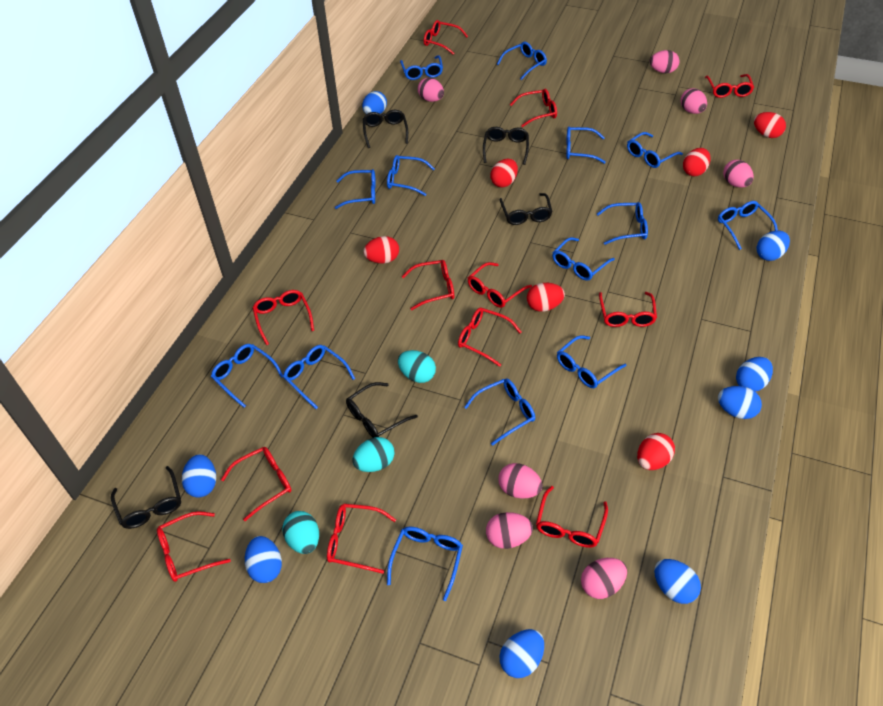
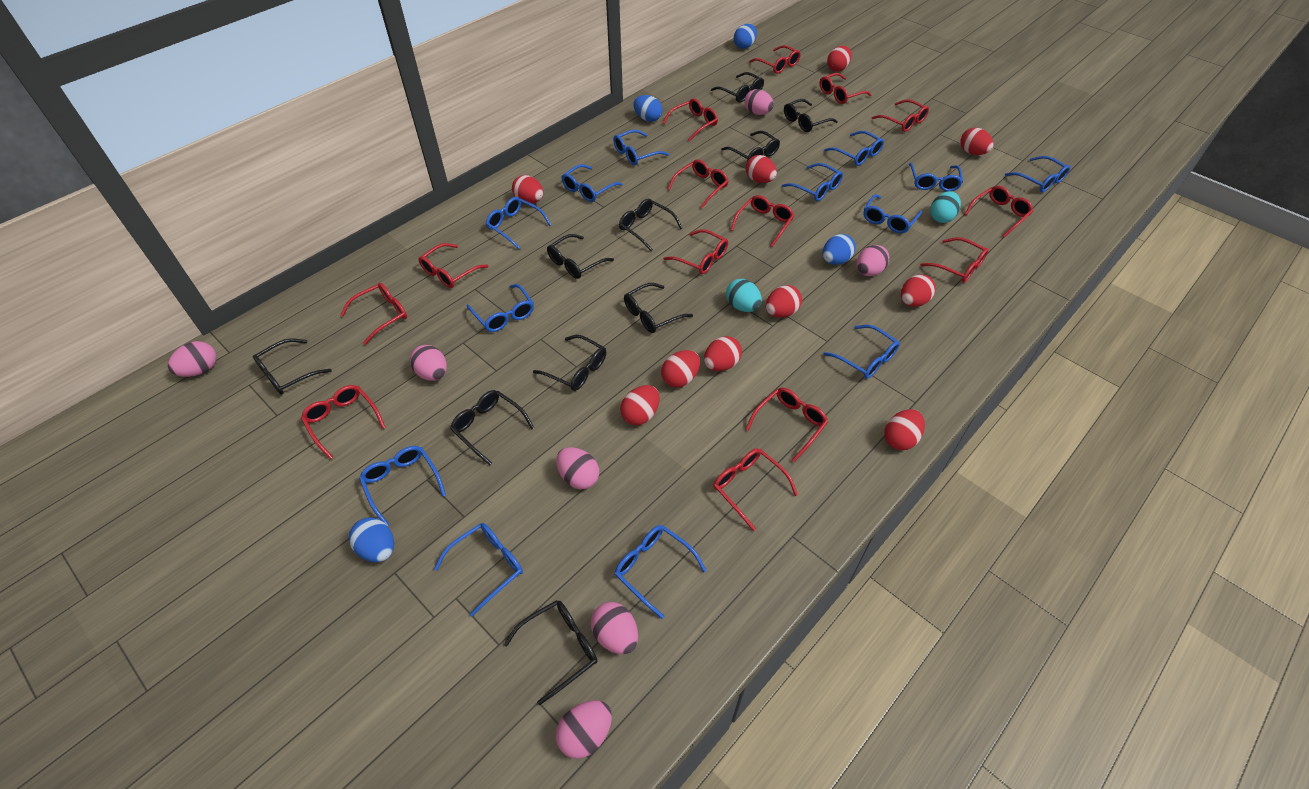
black glasses: [111,466,181,529] [346,382,418,438] [363,110,408,148] [483,127,529,165] [500,193,553,225] = 5 -> [253,338,332,395] [450,390,534,465] [504,600,597,705] [533,335,606,391] [547,234,614,279] [619,199,683,251] [624,283,693,333] [711,72,764,103] [721,131,780,161] [784,99,838,132] = 10
blue egg: [182,454,216,497] [245,536,282,583] [362,91,387,114] [499,629,544,678] [654,559,701,604] [718,386,762,419] [736,357,773,392] [757,231,790,261] = 8 -> [349,517,394,562] [633,95,663,122] [734,24,757,49] [822,234,856,265] = 4
blue glasses: [211,344,283,408] [283,345,355,409] [335,169,376,209] [387,155,435,196] [387,527,463,601] [400,55,443,80] [464,378,535,446] [497,42,547,80] [552,237,615,280] [557,335,627,388] [566,127,606,164] [597,202,648,245] [627,132,683,168] [718,201,778,250] = 14 -> [359,446,446,526] [434,523,523,617] [467,284,534,332] [486,197,551,249] [561,164,623,202] [613,130,669,166] [615,525,707,619] [782,163,843,201] [823,325,900,379] [824,131,884,166] [863,194,922,233] [909,163,963,191] [1005,156,1070,192] = 13
red egg: [363,236,399,263] [490,159,518,187] [527,283,565,312] [637,433,675,470] [683,148,711,176] [754,112,786,138] = 6 -> [512,175,543,203] [620,385,660,425] [661,350,700,388] [704,336,742,371] [746,155,777,183] [766,285,802,318] [827,46,852,72] [884,409,925,450] [901,274,936,307] [960,128,994,155] = 10
red glasses: [157,511,231,582] [221,447,292,521] [252,290,314,345] [327,504,396,574] [401,260,454,310] [424,20,468,55] [458,308,521,367] [468,262,532,308] [510,89,557,127] [536,486,608,548] [599,292,657,327] [705,74,754,98] = 12 -> [301,385,386,459] [340,283,407,345] [419,243,489,288] [663,98,718,142] [663,229,728,274] [667,159,729,208] [713,448,798,531] [731,195,795,247] [746,388,828,462] [749,45,801,74] [820,73,871,104] [872,99,929,132] [920,237,989,283] [964,186,1033,237] = 14
turquoise egg: [282,511,319,554] [352,437,394,472] [398,350,436,383] = 3 -> [726,279,762,312] [930,191,961,223] = 2

